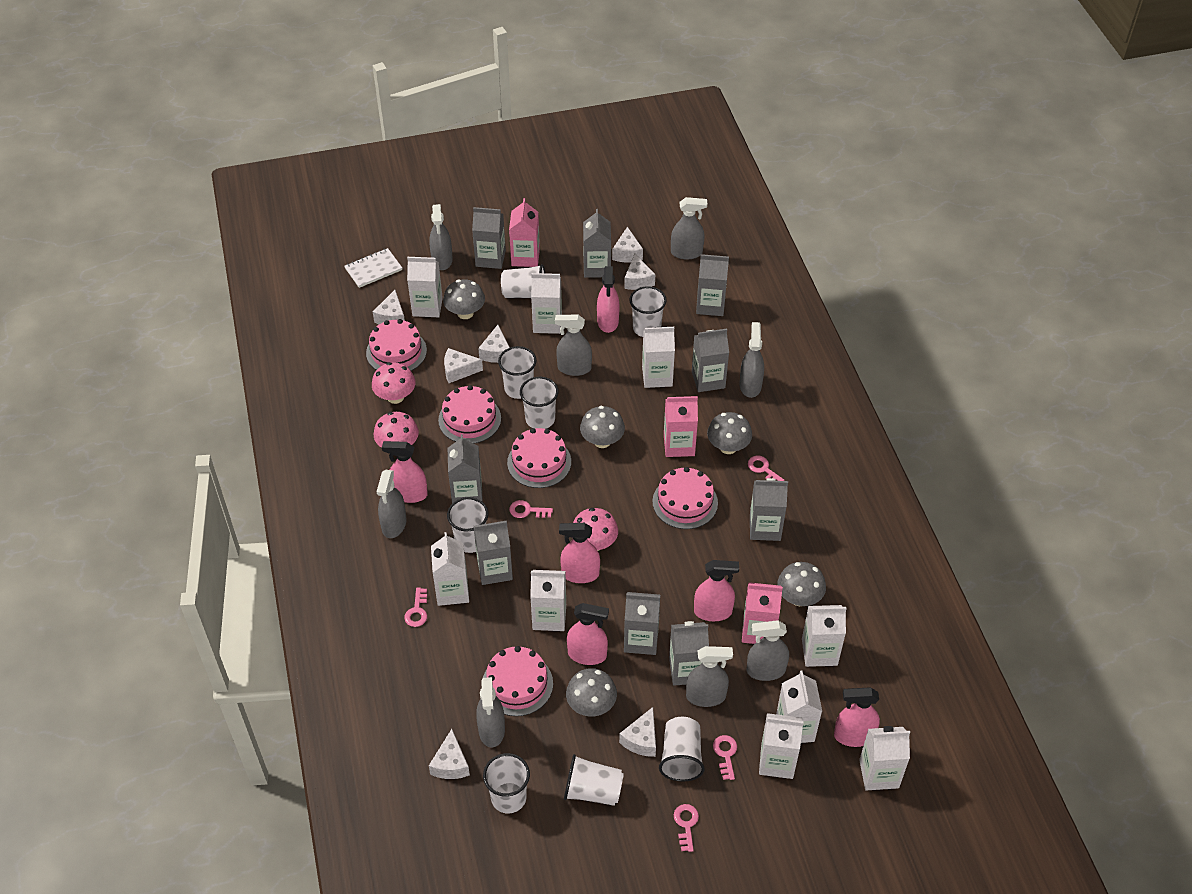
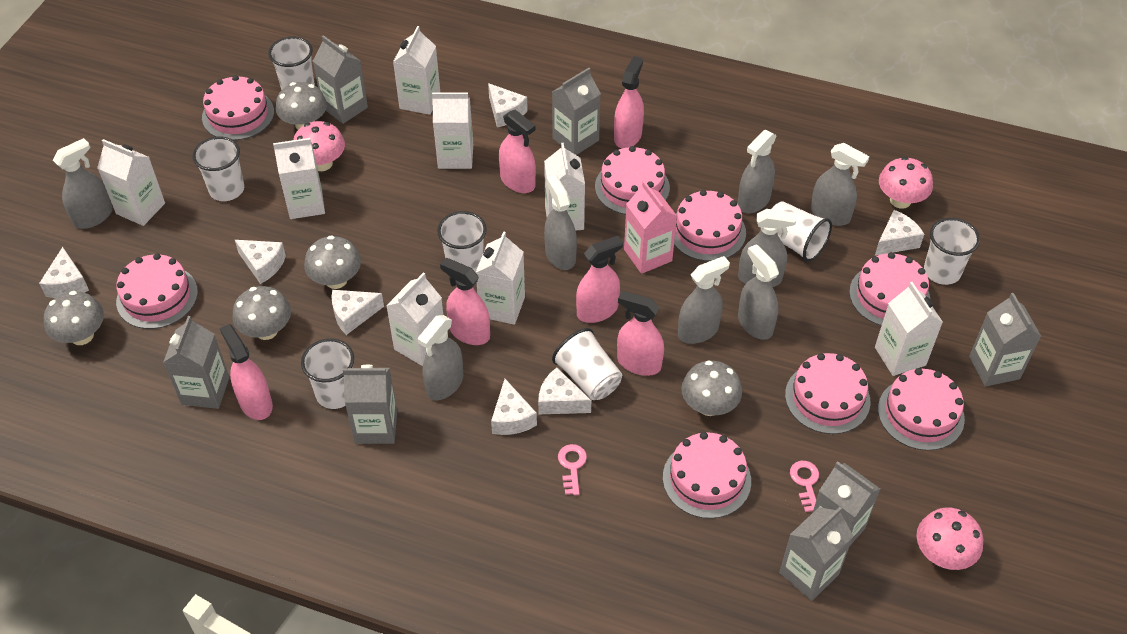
grey carton: [448,434,483,503] [472,207,506,269] [474,521,513,585] [583,209,611,278] [624,592,660,655] [669,621,709,686] [692,329,729,392] [696,254,729,316] [750,478,788,541] = 9 -> [163,316,229,409] [313,35,368,124] [343,365,397,444] [552,68,601,155] [779,507,853,601] [813,461,880,547] [969,293,1041,386] = 7
pink cake: [366,319,427,371] [438,385,501,443] [483,646,553,716] [507,428,571,488] [652,467,718,529] = 5 -> [116,253,198,329] [202,75,274,140] [595,146,670,215] [663,432,751,519] [674,190,746,261] [785,353,870,434] [849,252,930,326] [878,368,965,451] = 8
pink carton: [509,198,540,267] [664,396,698,457] [742,582,783,644] = 3 -> [624,181,677,274] = 1
pink key: [404,588,427,627] [509,500,553,518] [674,804,699,852] [713,735,737,780] [748,455,784,481] = 5 -> [558,444,587,495] [790,461,819,512] = 2
white carton: [407,257,443,317] [431,532,469,606] [530,570,566,631] [531,273,562,334] [642,327,675,388] [759,713,804,779] [776,671,822,743] [802,605,847,667] [859,726,910,790] = 9 -> [97,139,165,226] [273,138,325,219] [386,272,443,366] [393,26,440,115] [432,92,473,169] [476,231,525,325] [544,143,585,230] [875,282,943,376] = 8
white cup: [447,497,488,553] [483,753,530,814] [498,346,537,399] [501,264,545,298] [520,377,559,429] [564,754,624,806] [630,286,667,337] [659,717,705,782] = 8 -> [192,137,244,201] [268,37,315,90] [301,339,354,409] [437,211,487,273] [552,328,622,400] [771,201,832,262] [924,218,980,285] = 7
white notebook: [344,248,402,288] = 1 -> none = 0

